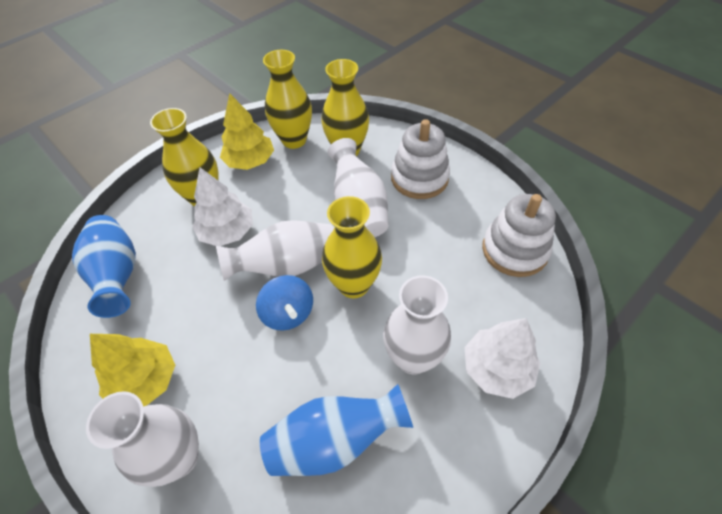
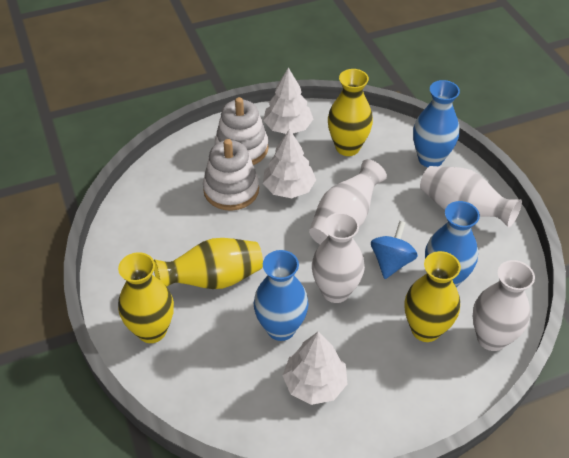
blue vase: [72,215,136,318] [260,384,413,476] = 2 -> [254,250,309,341] [413,80,460,167] [425,201,480,287] = 3
white tree: [192,167,253,246] [465,318,540,399] = 2 -> [263,67,313,134] [263,129,316,198] [282,332,347,405] = 3
yellow tree: [90,334,175,407] [220,93,274,170] = 2 -> none = 0

